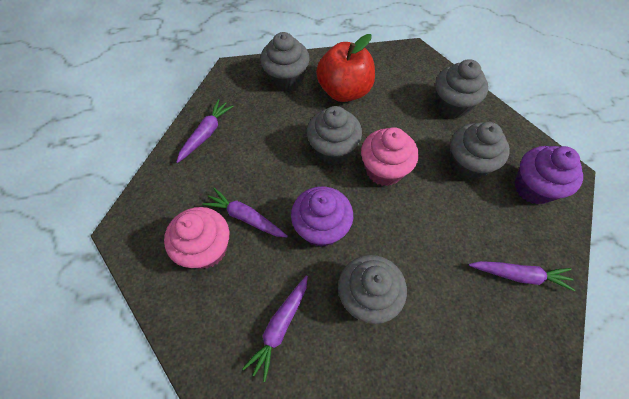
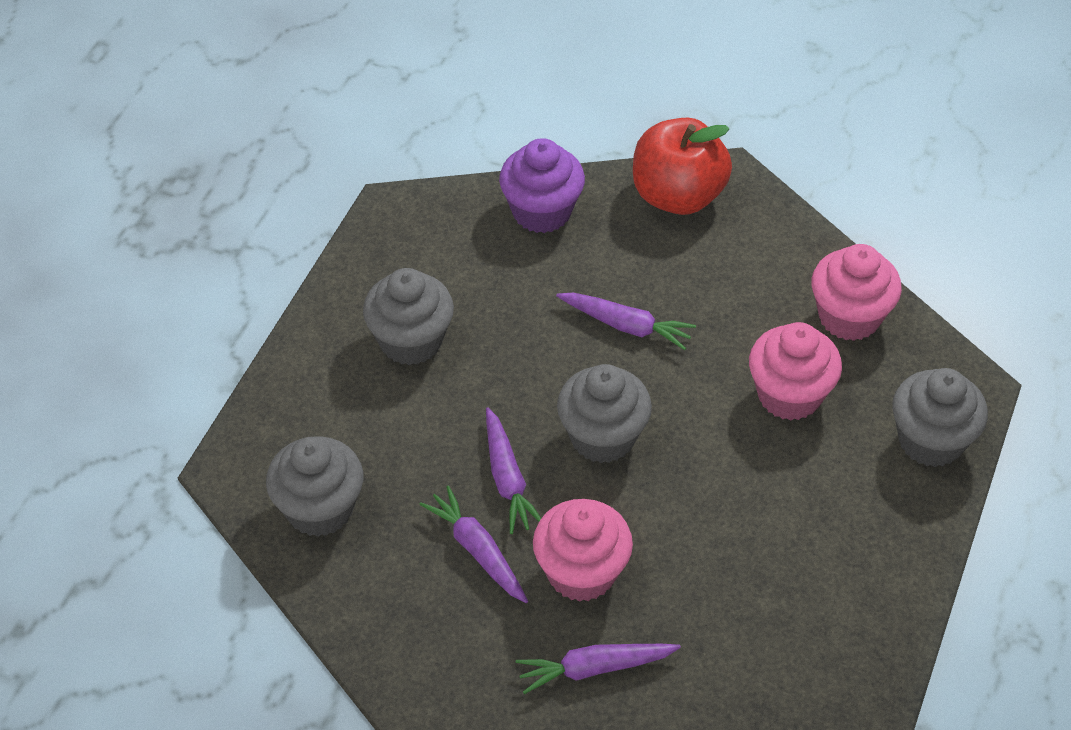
grey cupcake: [260,32,310,91] [307,106,362,165] [338,255,407,324] [435,59,488,119] [450,122,510,181] = 5 -> [266,436,363,537] [363,268,454,365] [557,364,652,463] [892,368,988,467] = 4
pink cupcake: [164,207,229,269] [361,127,419,186] = 2 -> [533,499,633,602] [749,322,842,421] [811,244,902,341] = 3
purple cupcake: [291,186,353,247] [514,146,583,205] = 2 -> [499,138,585,233] = 1

